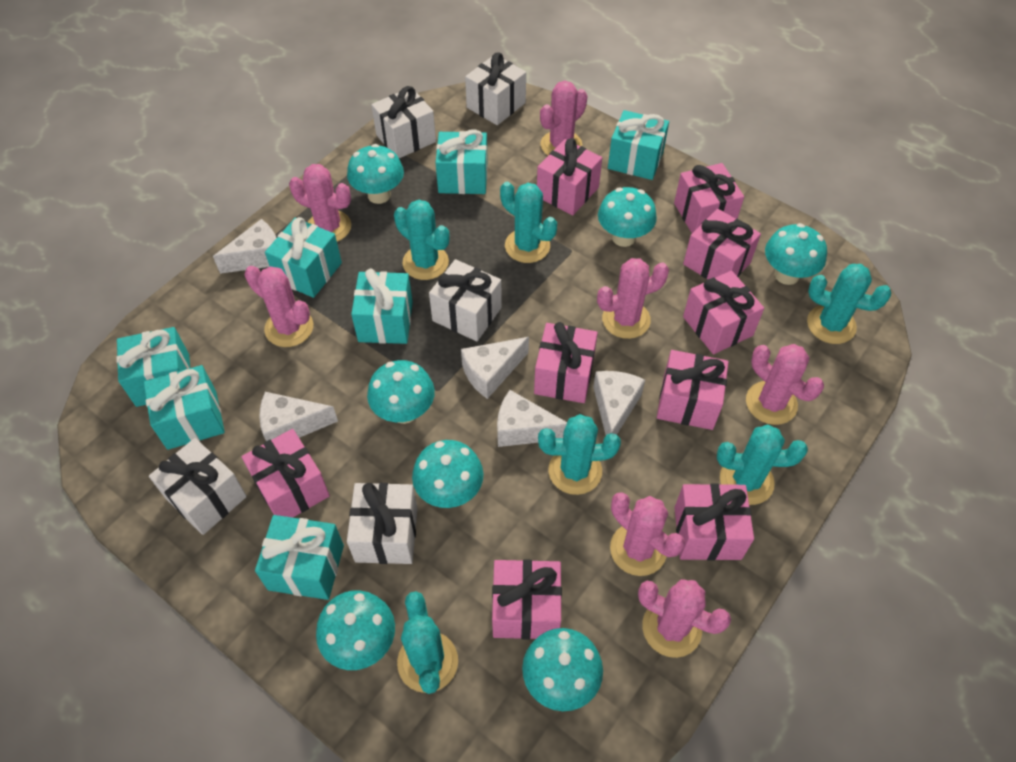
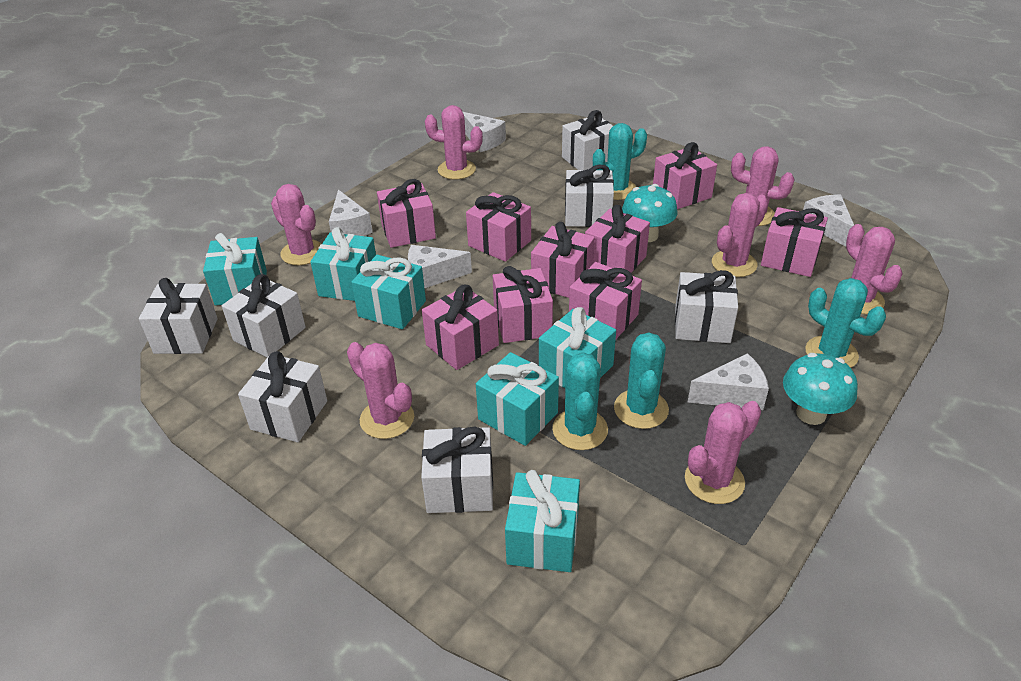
turquoise cactus: [394,200,450,280] [397,591,458,694] [500,182,557,263] [538,414,621,495] [717,425,808,505] [807,264,891,344] = 6 -> [552,352,608,450] [593,123,647,200] [614,332,669,429] [805,278,886,368] = 4
turquoise gift: [116,327,190,407] [144,365,225,450] [255,515,344,600] [265,217,342,298] [351,269,413,344] [436,129,488,194] [608,110,669,180] = 7 -> [203,233,267,306] [310,227,376,301] [351,255,426,329] [476,352,559,446] [505,470,580,572] [539,307,616,388] = 6
turquoise mushroom: [316,590,395,670] [347,144,404,204] [367,360,435,424] [412,440,483,508] [522,628,603,711] [598,187,657,247] [765,223,827,285] = 7 -> [622,184,678,242] [783,353,858,425] = 2
white gift: [149,438,247,535] [347,483,418,564] [371,86,436,158] [429,259,502,341] [465,52,526,125] = 5 -> [139,278,218,354] [222,274,306,358] [238,351,327,442] [421,426,493,513] [562,110,613,170] [565,165,614,227] [675,270,738,343] = 7

